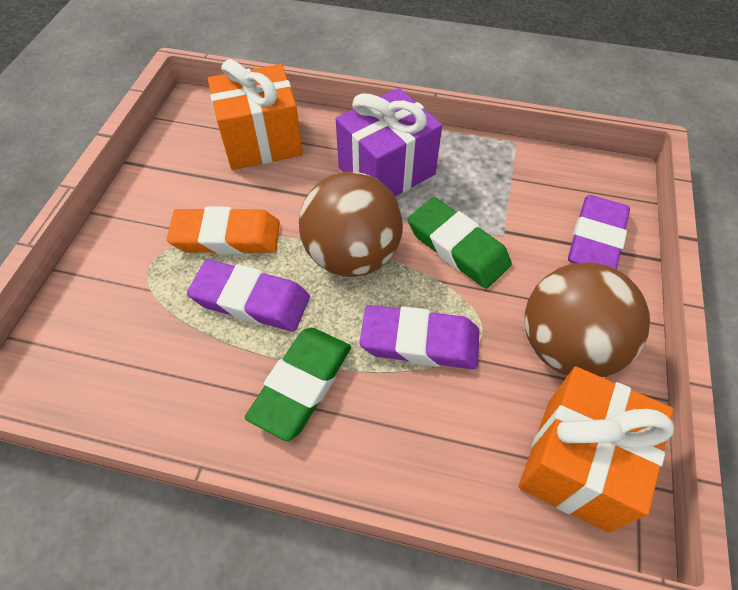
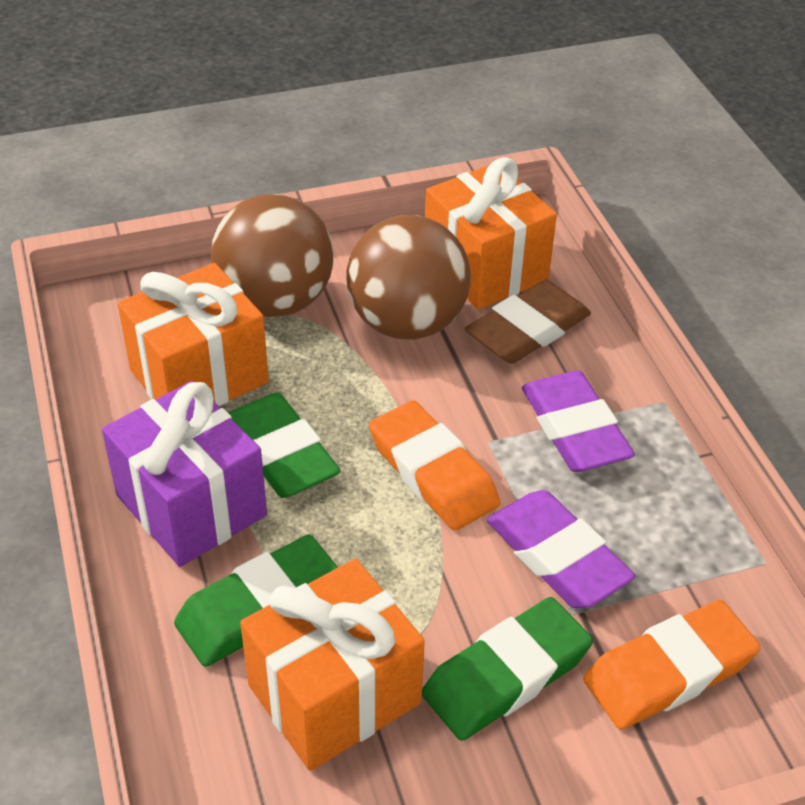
brown eraser: none = 0 -> [465,280,591,364] = 1
green eraser: [245,328,351,441] [408,197,512,289] = 2 -> [174,534,338,667] [229,392,341,498] [422,597,593,741] = 3
orange eraser: [167,207,280,254] = 1 -> [369,400,500,531] [583,600,761,730] = 2
orange gift: [208,59,303,170] [518,366,674,533] = 2 -> [118,263,269,406] [240,558,425,771] [425,157,557,310] = 3
purple eraser: [187,259,310,331] [359,305,479,369] [568,195,630,270] = 3 -> [487,490,636,608] [522,371,635,472] = 2

